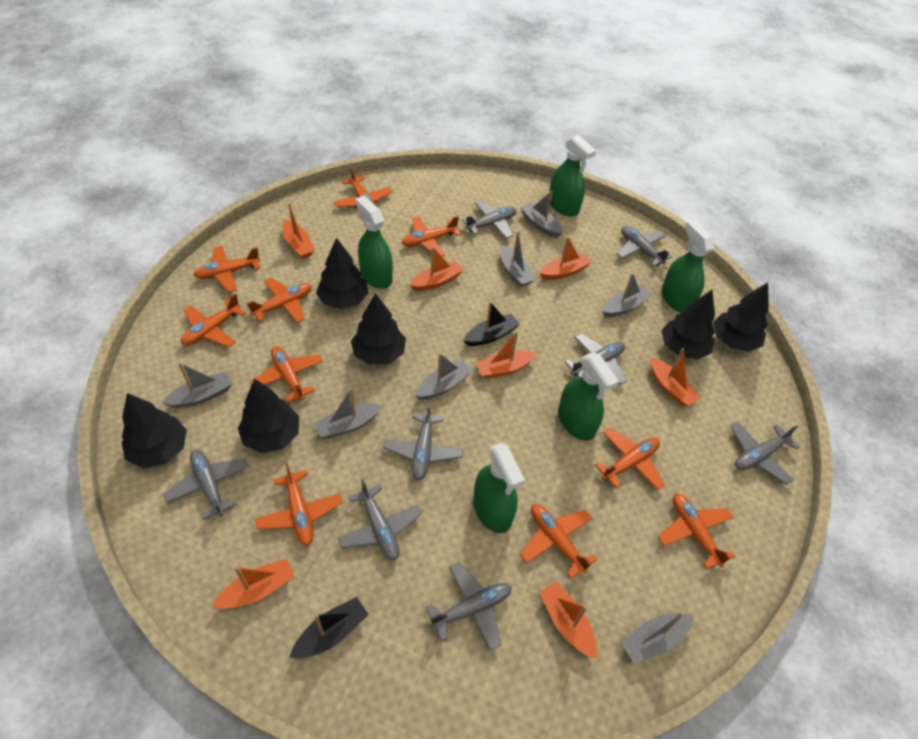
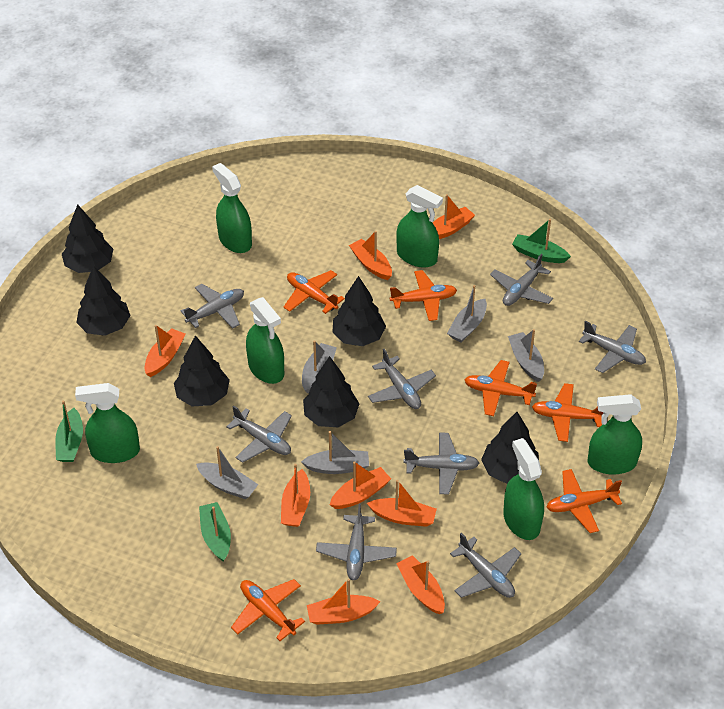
black boat: [289,597,369,659] [463,302,520,346] = 2 -> none = 0
green boat: none = 0 -> [55,400,83,462] [199,502,231,562] [512,219,571,263] = 3
green spray bottle: [355,196,393,289] [473,443,525,533] [549,135,596,217] [558,353,619,441] [661,220,714,313] = 5 -> [75,383,140,463] [212,163,252,253] [246,297,284,384] [396,185,443,267] [503,438,544,540] [588,394,642,475] = 6
grey boat: [162,363,232,408] [314,388,382,438] [415,353,473,400] [500,231,535,287] [520,191,563,238] [603,273,652,317] [621,612,693,663] = 7 -> [196,446,258,499] [301,431,369,474] [302,340,337,394] [447,285,487,342] [508,329,544,382] = 5
orange boat: [212,558,295,609] [283,203,315,259] [409,246,464,291] [476,331,537,379] [539,581,597,659] [540,237,592,280] [651,348,701,406] = 7 -> [144,325,186,377] [281,464,310,527] [307,579,381,625] [330,461,391,509] [349,231,392,280] [367,480,437,527] [396,555,445,614] [433,194,475,239] = 8
orange plane: [181,294,246,347] [194,246,261,292] [247,278,312,323] [250,346,323,403] [255,463,342,546] [334,167,392,208] [402,216,461,256] [520,504,598,578] [595,428,665,490] [658,493,735,569] = 10 -> [231,579,305,641] [283,270,345,314] [390,270,457,321] [465,360,537,416] [532,383,604,442] [546,469,622,533] = 6

